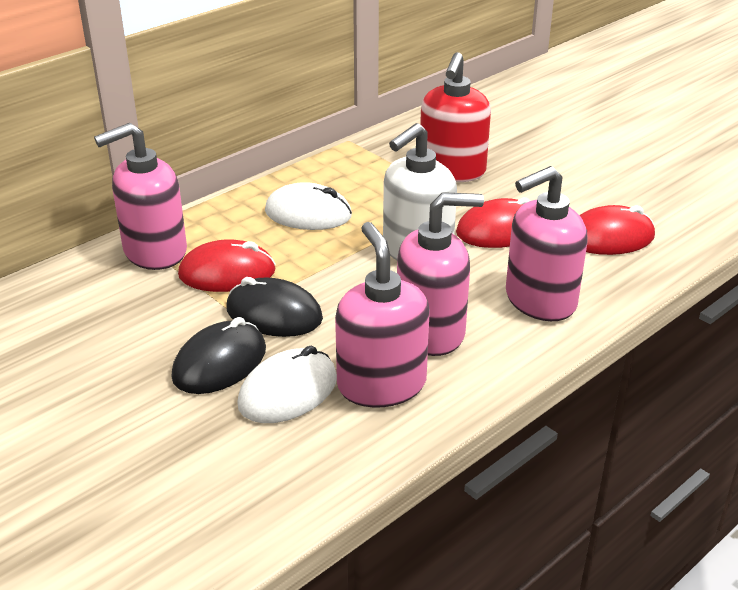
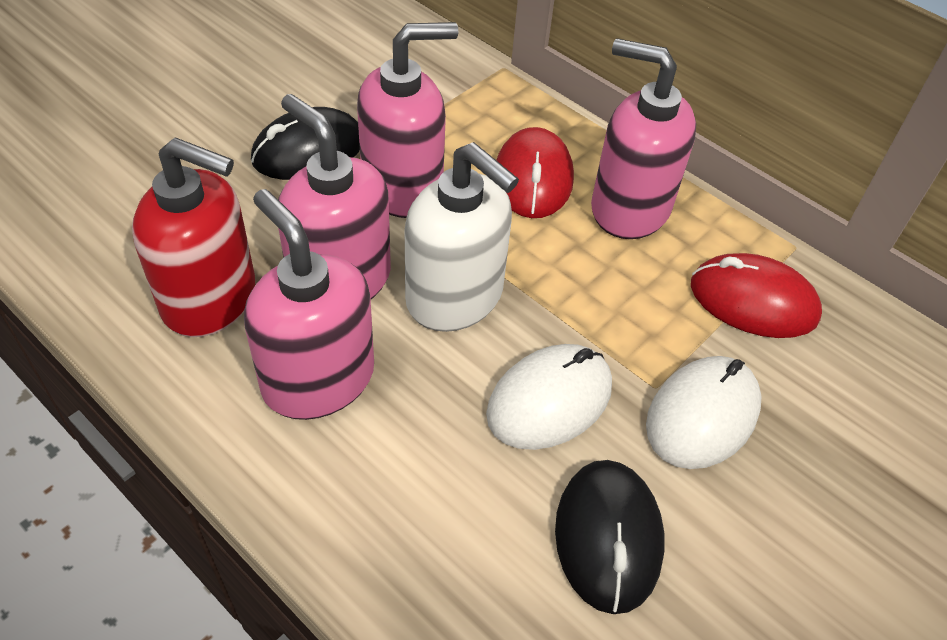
red mouse: [178,239,276,292] [456,198,530,248] [580,205,655,255] = 3 -> [496,127,574,218] [691,253,822,338] = 2

